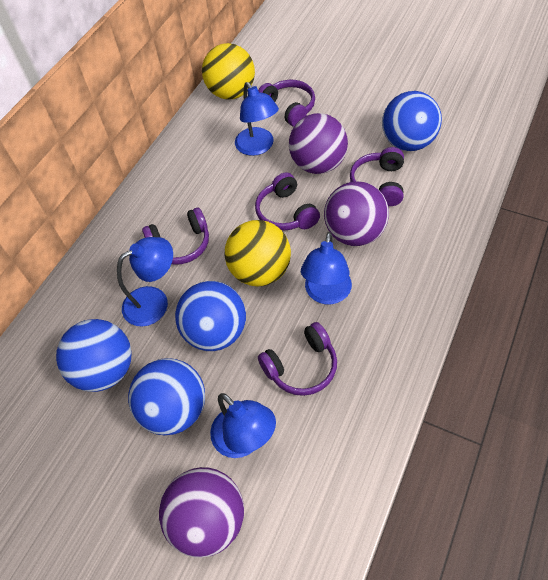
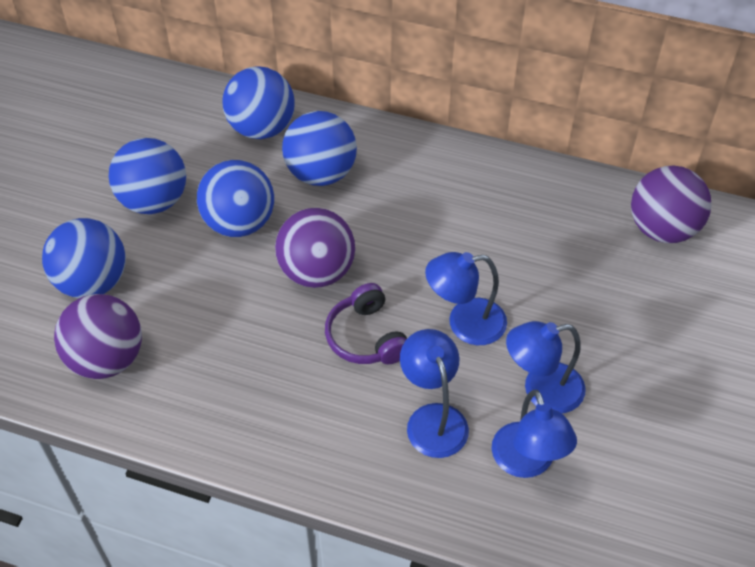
blue ball: [56,319,132,392] [128,358,205,435] [175,281,246,351] [382,91,442,151] = 4 -> [42,218,126,298] [109,138,186,214] [197,160,274,237] [222,66,295,139] [282,111,357,186] = 5
purple headphones: [142,208,209,265] [255,172,320,231] [258,80,315,127] [258,322,337,396] [350,147,404,206] = 5 -> [325,283,407,364] = 1
yellow ball: [202,43,255,100] [225,220,291,286] = 2 -> none = 0

